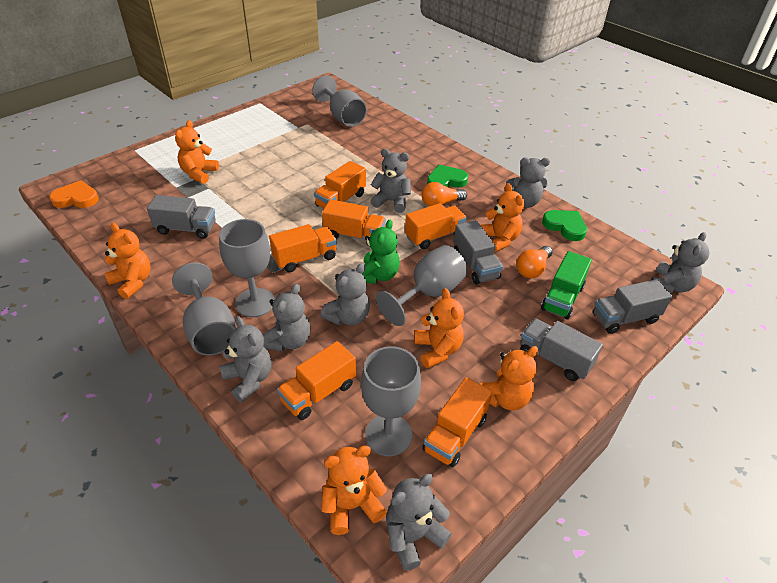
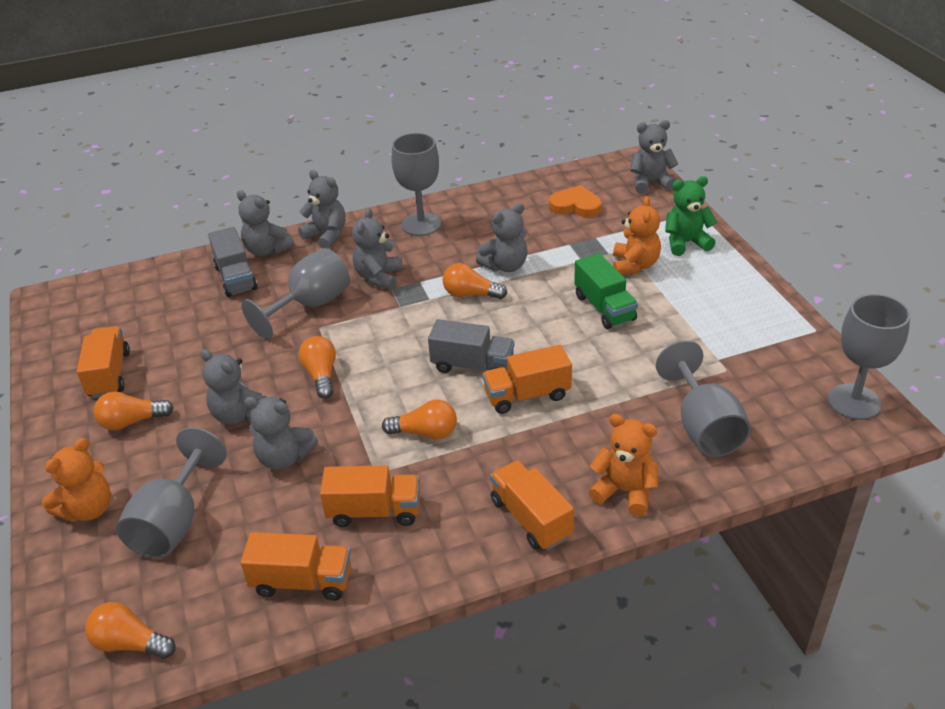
green heart: [427,165,468,188] [542,210,587,241] = 2 -> none = 0
grey truck: [147,195,216,239] [453,220,503,284] [520,318,603,381] [593,279,672,334] = 4 -> [208,227,257,297] [428,319,514,373] = 2
orange light bulb: [422,182,467,206] [516,246,552,278] = 2 -> [85,602,176,659] [94,391,174,430] [299,336,336,399] [382,400,457,439] [442,263,507,299] = 5
orange teddy bear: [104,223,151,299] [175,120,219,184] [321,446,387,535] [414,288,464,368] [480,346,538,410] [481,183,524,253] = 6 -> [42,438,111,522] [589,414,658,516] [613,196,661,275] = 3
orange truck: [269,224,337,272] [277,341,356,420] [314,161,366,209] [322,199,386,247] [405,203,467,249] [423,377,492,467] = 6 -> [77,326,130,398] [240,532,351,601] [320,465,420,527] [482,345,572,414] [490,460,574,550] = 5

